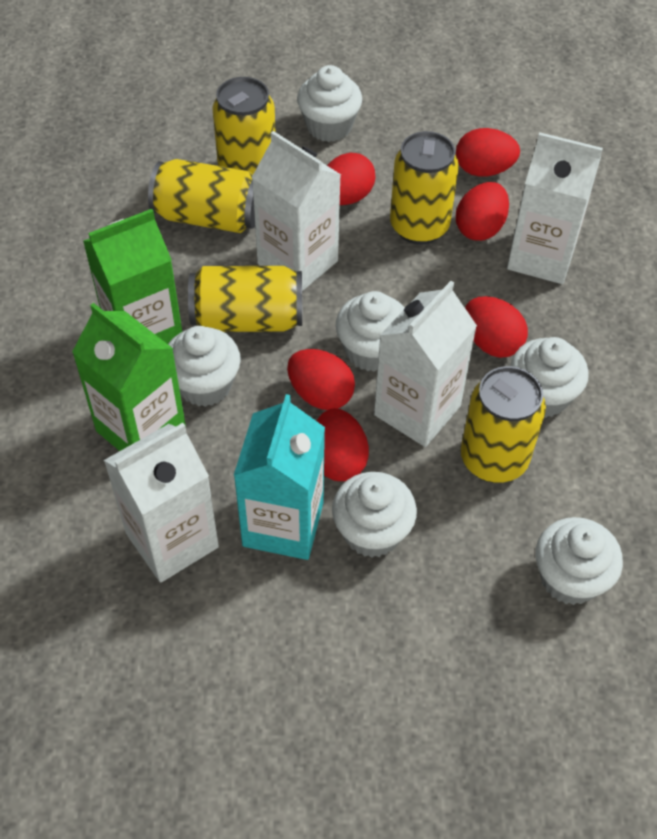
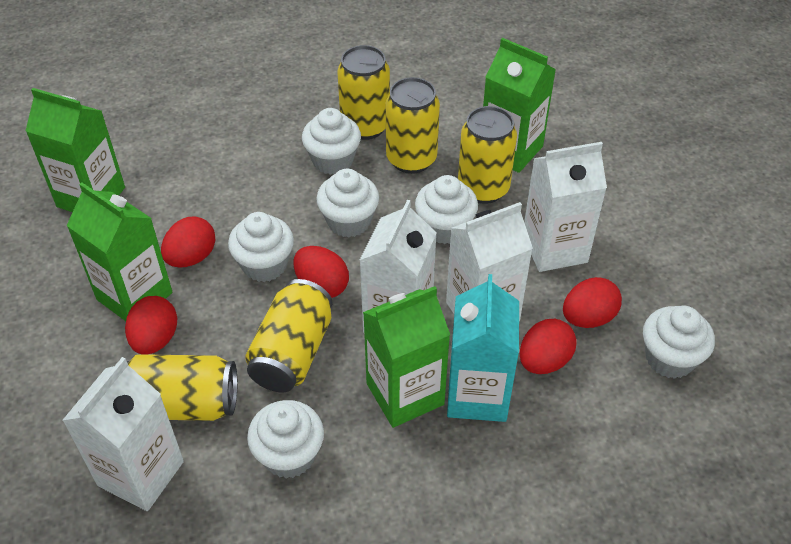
green carton: [72,303,186,451] [83,209,182,344] = 2 -> [26,88,125,212] [67,183,173,321] [363,286,450,428] [483,38,556,173] = 4
red egg: [287,349,355,410] [317,409,369,481] [327,152,376,205] [456,128,520,177] [456,182,509,241] [465,296,528,358] = 6 -> [125,296,177,355] [161,216,216,268] [293,246,349,298] [520,319,577,374] [563,277,622,328] = 5

